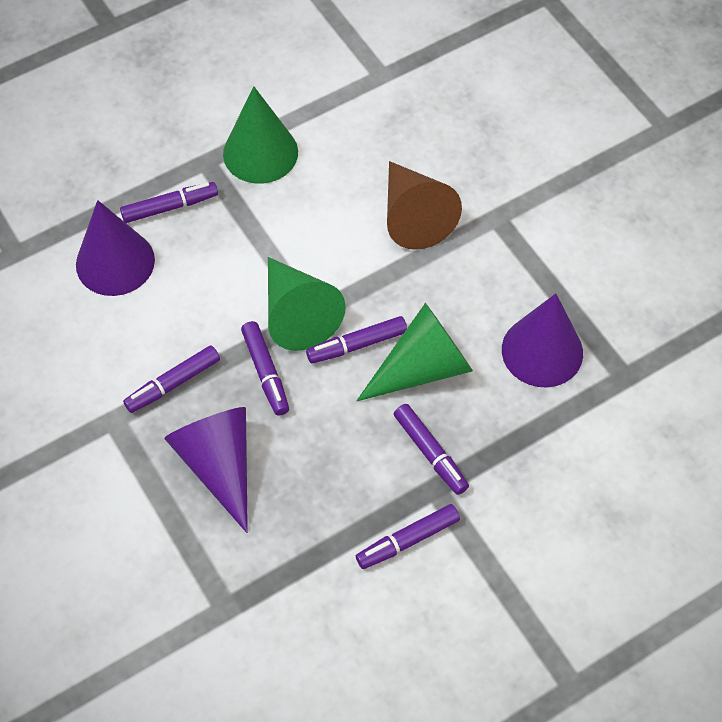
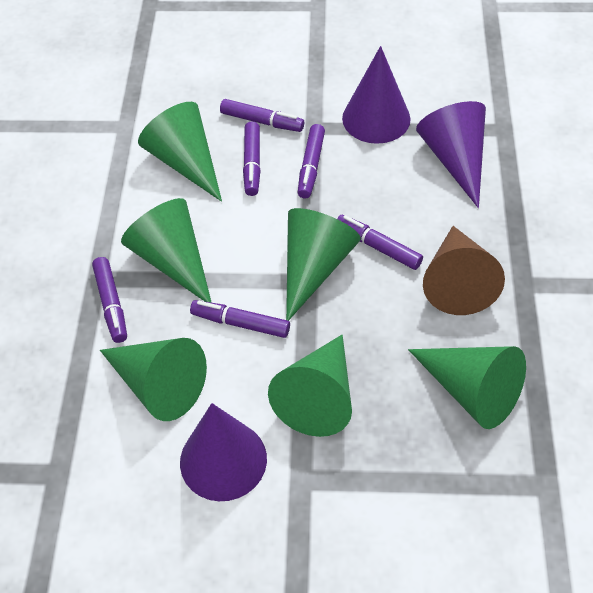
green cone: [223,86,298,184] [268,257,346,351] [356,303,473,401] = 3 -> [100,338,207,421] [121,198,212,303] [138,102,222,202] [268,335,352,437] [286,208,361,321] [408,346,526,429] = 6

